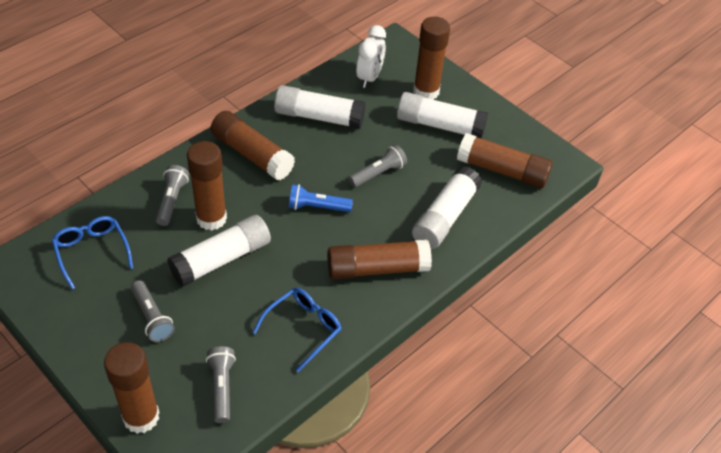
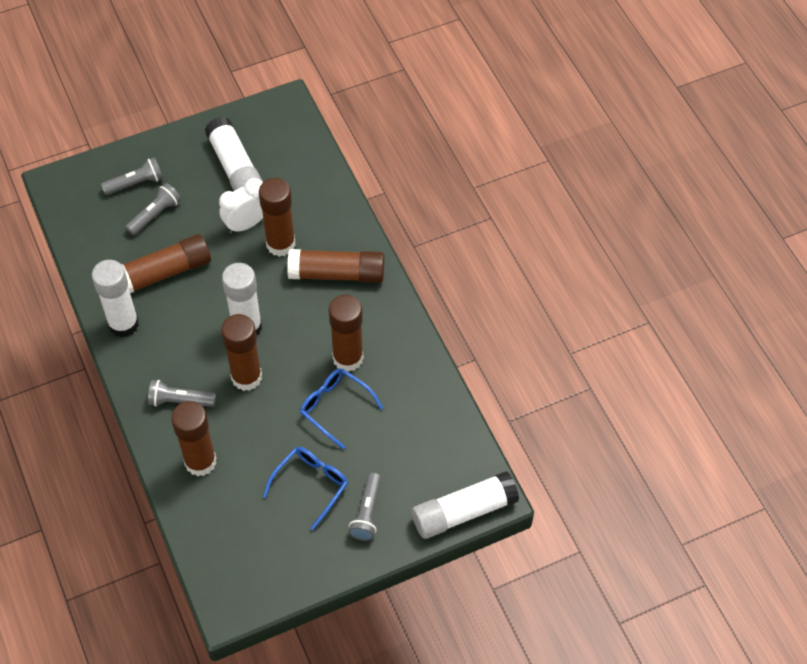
blue flashlight: [289,184,353,212] = 1 -> none = 0

